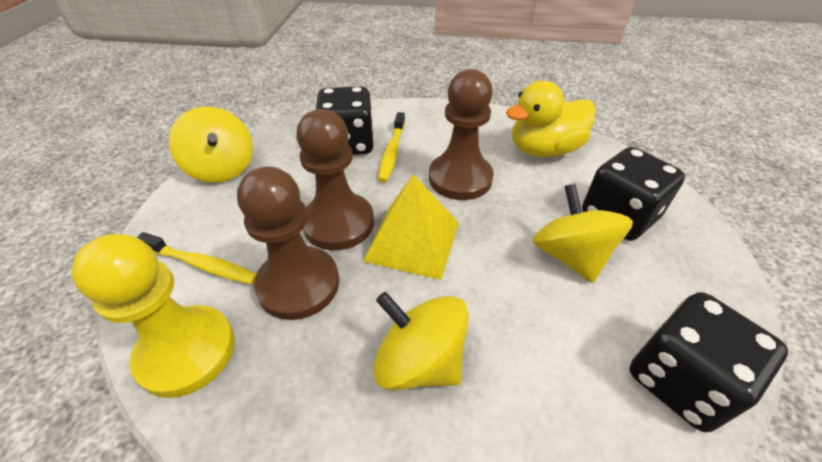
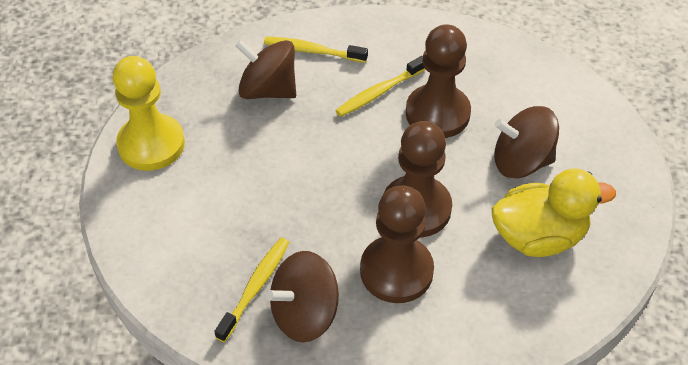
black dice: [316,86,374,155] [582,147,685,241] [629,292,788,432] = 3 -> none = 0
brown spinning top: none = 0 -> [235,40,296,99] [266,251,339,343] [494,106,559,178] = 3
yellow pyramid: [363,175,459,280] = 1 -> none = 0
yellow spinning top: [169,107,253,183] [373,292,469,391] [533,184,633,283] = 3 -> none = 0
yellow toothbrush: [137,232,256,284] [378,112,405,182] = 2 -> [214,238,290,342] [264,37,368,63] [335,56,426,117] = 3

